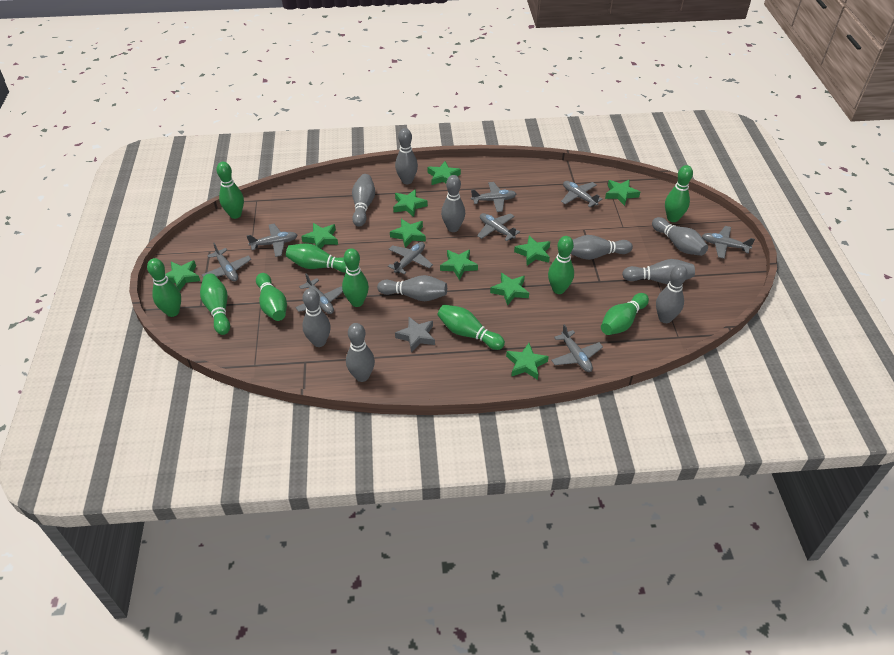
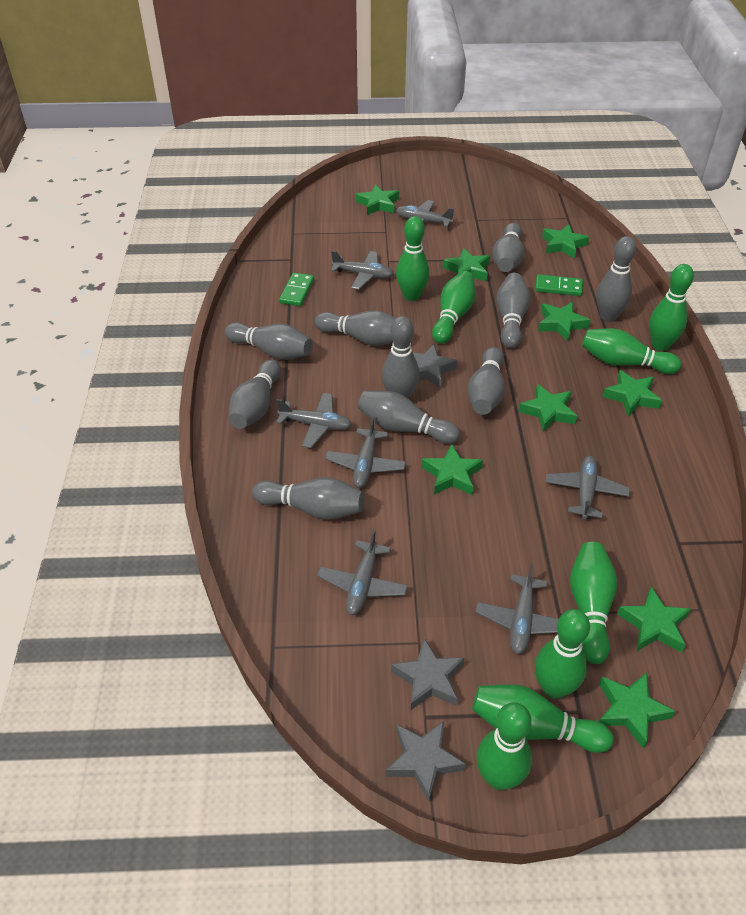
green bowling pin: [147,258,181,317] [200,274,230,335] [216,162,244,219] [256,273,287,321] [286,243,347,273] [342,248,369,307] [437,304,505,350] [548,236,574,294] [601,293,649,335] [665,165,693,222] = 10 -> [396,216,430,301] [432,271,475,344] [472,684,613,753] [477,702,532,790] [535,609,590,699] [570,542,617,664] [582,328,681,374] [649,264,694,351] = 8
green domino: none = 0 -> [279,273,314,306] [535,274,583,296] = 2
green star: [166,260,200,291] [301,223,338,248] [390,219,426,248] [393,189,428,217] [427,161,461,185] [440,250,478,280] [490,273,529,306] [506,343,549,380] [514,235,550,265] [605,179,640,206] = 10 -> [356,184,399,215] [422,444,483,495] [443,248,490,281] [519,384,577,432] [538,302,590,341] [542,224,589,259] [599,672,676,749] [602,370,662,416] [617,587,691,652] = 9
grey plane: [202,243,251,282] [247,224,297,257] [295,273,343,314] [388,242,433,274] [471,182,516,212] [477,213,520,241] [551,324,603,372] [561,181,603,207] [702,226,755,259] = 9 -> [276,393,352,448] [317,530,408,615] [325,416,406,488] [330,251,394,290] [396,200,454,227] [476,564,559,654] [545,456,630,519] = 7
grey star: [395,317,435,353] = 1 -> [386,721,466,802] [391,638,464,710] [413,344,457,388] = 3

